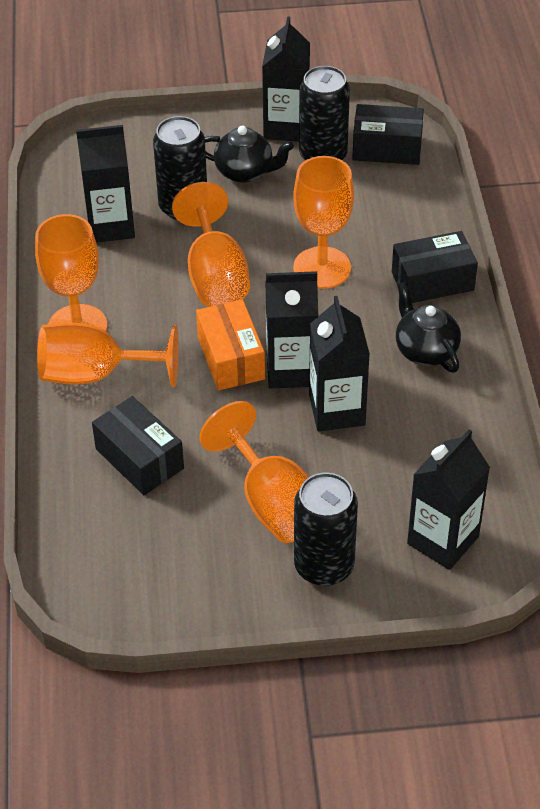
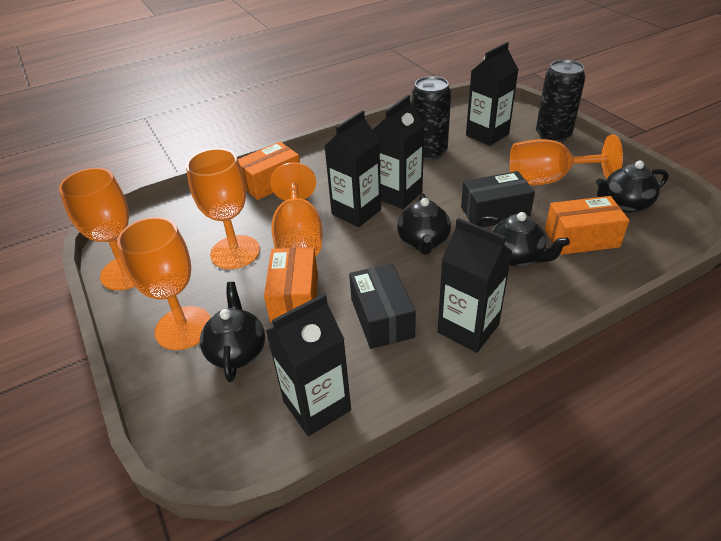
black box: [92,396,184,495] [352,104,424,165] [392,231,478,303] = 3 -> [349,263,416,349] [461,171,535,227] = 2
black can: [153,116,207,220] [294,472,358,586] [299,66,350,160] = 3 -> [412,76,451,160] [536,60,586,142] = 2
black teapot: [205,126,294,183] [396,282,461,372] = 2 -> [200,282,265,382] [397,193,451,255] [476,212,570,267] [596,161,668,213] = 4
orange box: [196,299,265,391] = 1 -> [238,142,300,200] [264,247,318,322] [545,196,629,255] = 3

